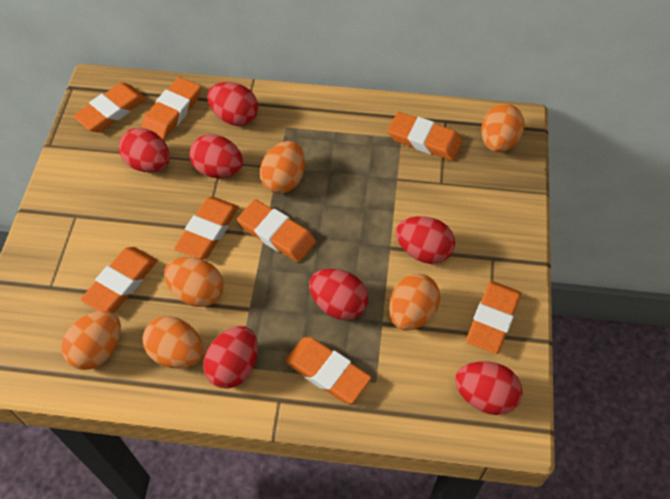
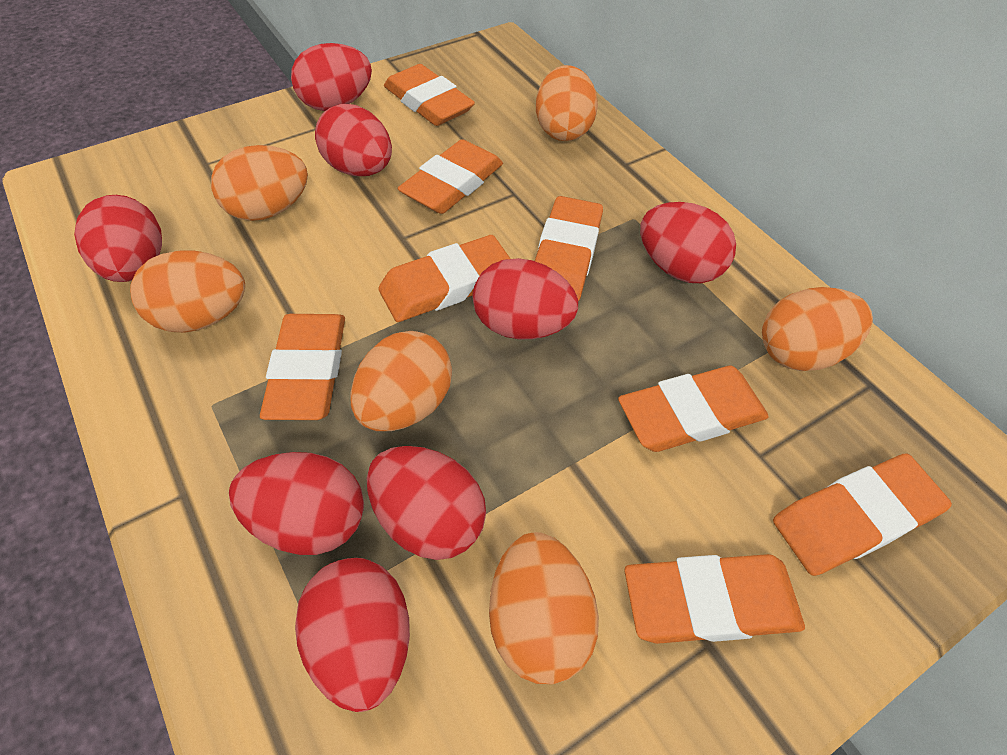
red egg: [119,128,170,172] [189,134,243,178] [203,326,258,389] [207,82,258,126] [309,269,368,320] [396,216,455,264] [455,361,523,415] = 7 -> [74,195,162,282] [229,452,364,555] [291,43,372,111] [295,558,410,712] [315,104,392,176] [367,446,486,560] [473,258,578,339] [640,202,736,283] = 8

